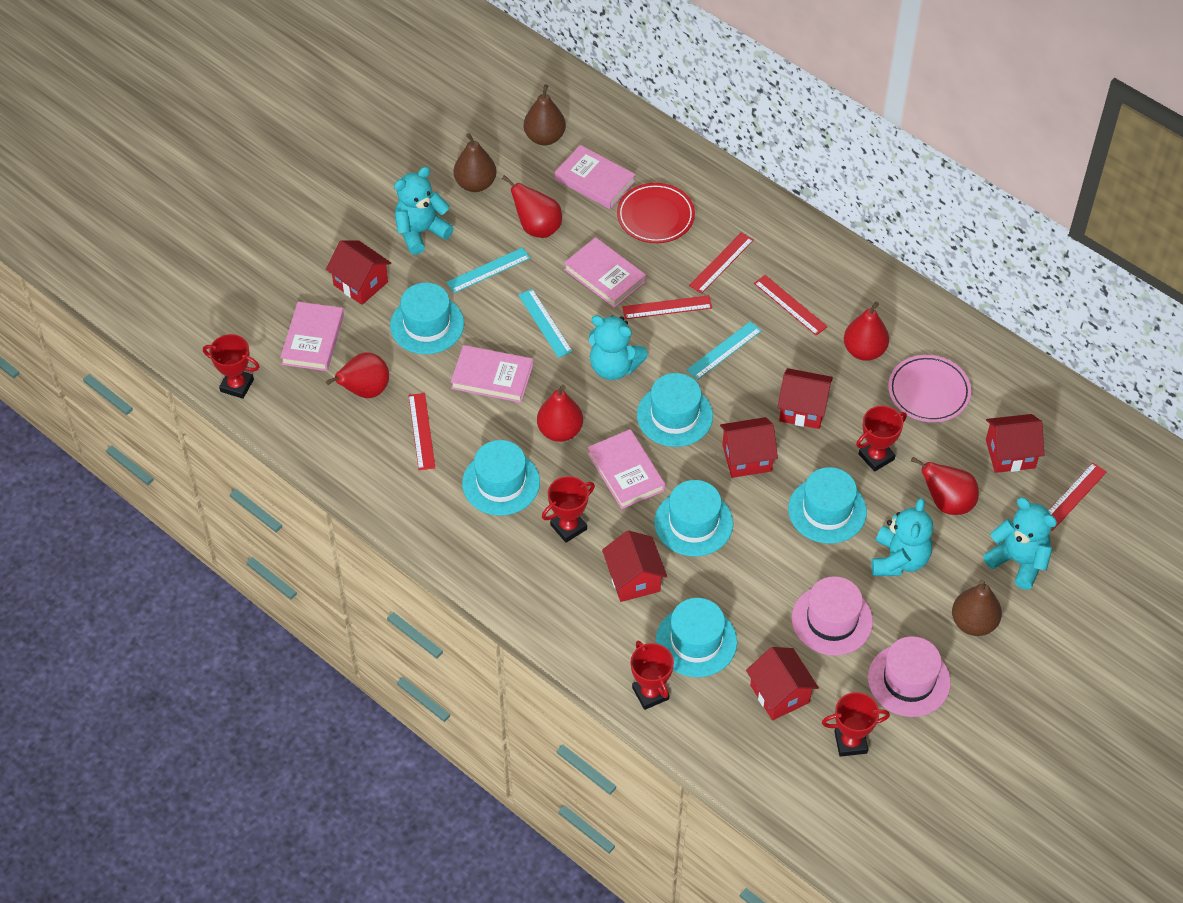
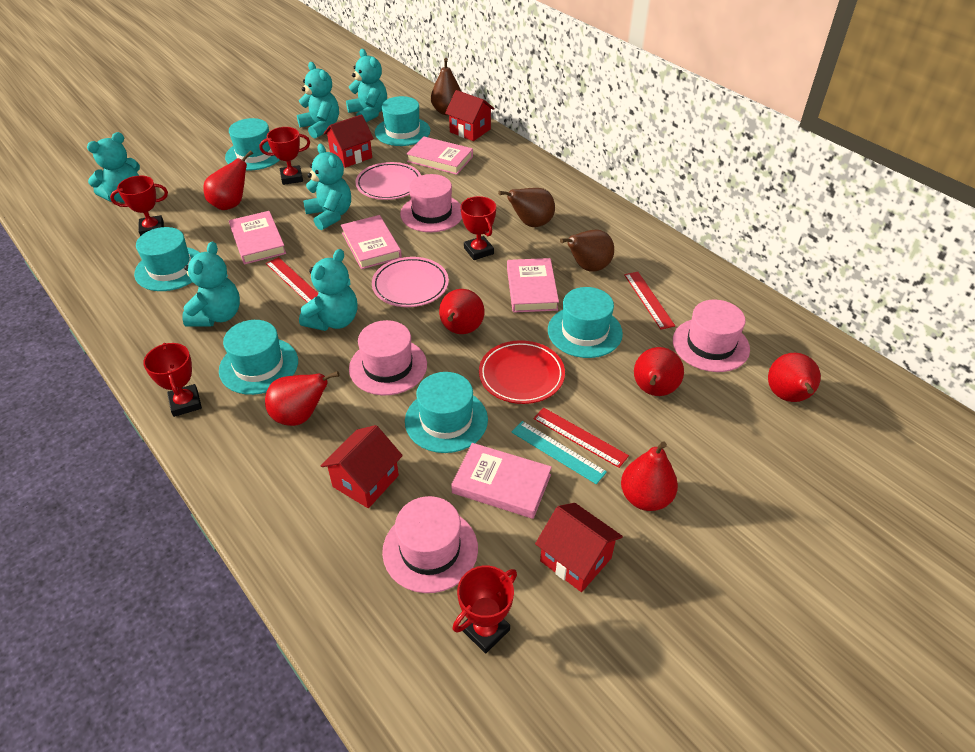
pink hat: [792,576,873,656] [868,636,951,717] = 2 -> [349,320,427,395] [382,496,478,593] [400,174,462,232] [673,300,750,372] = 4
pink plate: [888,355,971,422] = 1 -> [355,162,421,200] [372,257,449,307] = 2
red house: [326,240,391,305] [602,530,667,602] [720,417,778,478] [746,647,819,720] [777,368,833,429] [986,414,1044,473] = 6 -> [321,425,403,508] [324,114,374,168] [445,90,495,141] [535,503,623,592] = 4
red pear: [326,352,389,398] [502,175,562,238] [537,385,583,442] [844,302,889,361] [911,457,979,515] = 5 -> [204,150,253,210] [265,371,340,426] [439,289,485,334] [621,441,678,511] [634,347,684,396] [768,353,821,402] = 6
red ruler: [409,393,435,470] [622,295,712,319] [689,232,754,294] [754,275,828,336] [1048,463,1107,531] = 5 -> [266,257,318,303] [533,408,629,468] [624,272,675,329] = 3
turquoise ruler: [446,247,530,293] [518,289,573,358] [687,321,762,380] = 3 -> [511,421,607,484] = 1
turquoise teddy bear: [394,167,454,255] [589,315,648,380] [871,498,933,576] [983,497,1057,590] = 4 -> [87,132,140,202] [182,242,240,326] [297,62,339,139] [299,249,357,331] [303,144,351,230] [346,49,387,122] = 6

